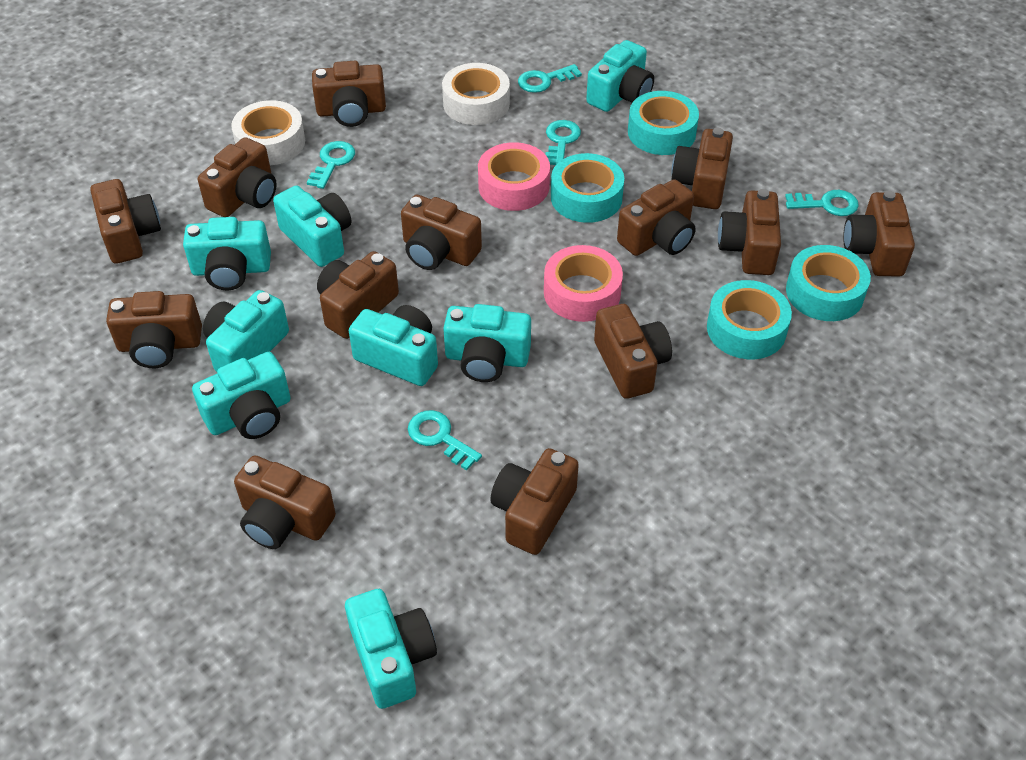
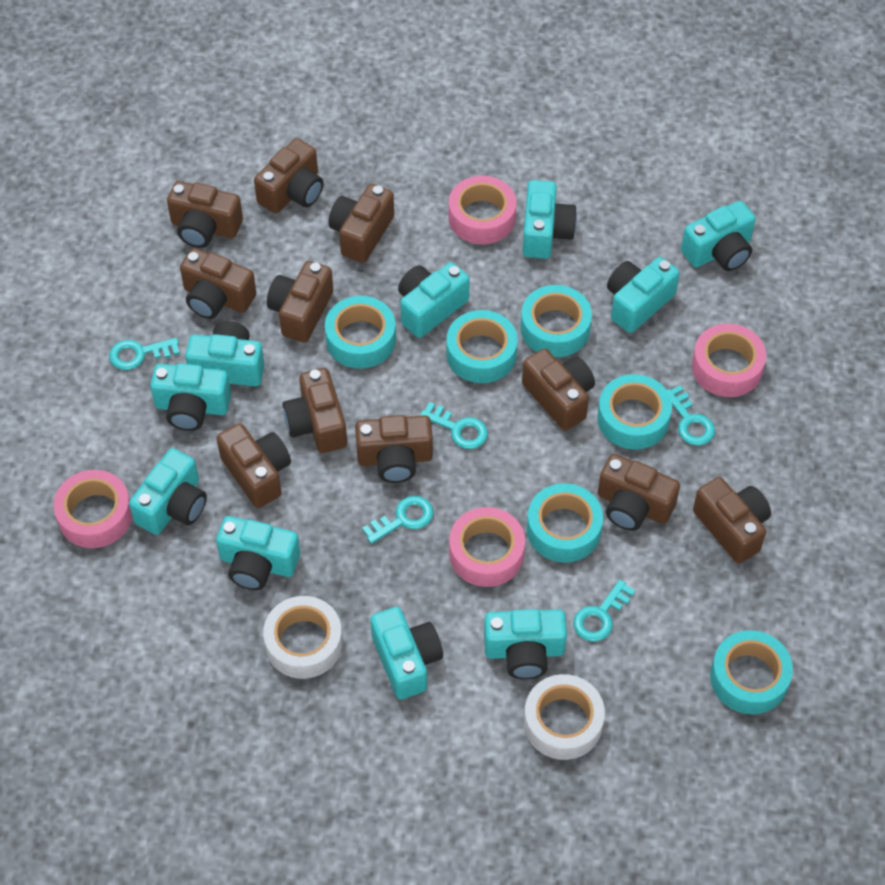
brown camera: [90,179,161,264] [106,291,202,368] [198,137,277,217] [234,455,336,549] [312,61,386,127] [317,251,399,339] [401,195,482,270] [490,448,579,555] [594,304,672,399] [617,179,696,256] [671,128,733,209] [718,189,781,275] [843,190,915,277] = 13 -> [167,181,243,248] [180,248,256,319] [216,423,291,508] [254,138,324,214] [267,261,333,343] [282,368,347,453] [328,184,394,263] [355,415,433,483] [522,349,595,431] [598,454,680,531] [693,477,771,564] = 11
pink tape: [478,142,550,211] [544,245,623,322] = 2 -> [53,470,132,548] [449,176,517,245] [449,507,525,587] [692,324,766,397] = 4
turquoise camera: [183,217,271,290] [192,352,291,439] [203,290,289,372] [273,185,351,267] [345,589,437,709] [349,305,438,386] [443,304,531,382] [586,40,654,112] = 8 -> [129,448,207,535] [150,363,231,431] [185,321,265,386] [216,516,300,590] [370,607,443,700] [398,262,470,338] [484,609,567,679] [522,180,577,259] [607,257,680,333] [681,201,756,271] = 10
turquoise tape: [551,153,624,223] [628,91,699,155] [707,280,792,359] [786,245,871,321] = 4 -> [325,296,396,369] [446,310,518,383] [521,285,592,357] [527,483,603,563] [597,374,672,450] [710,630,793,714] = 6

